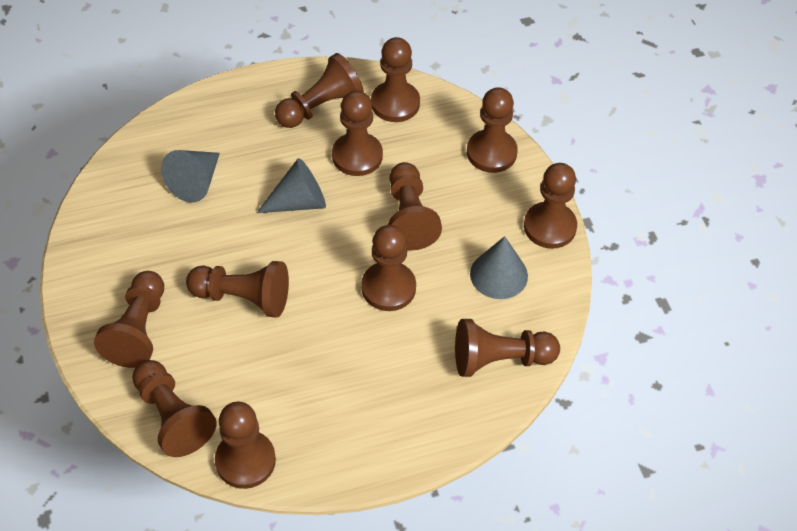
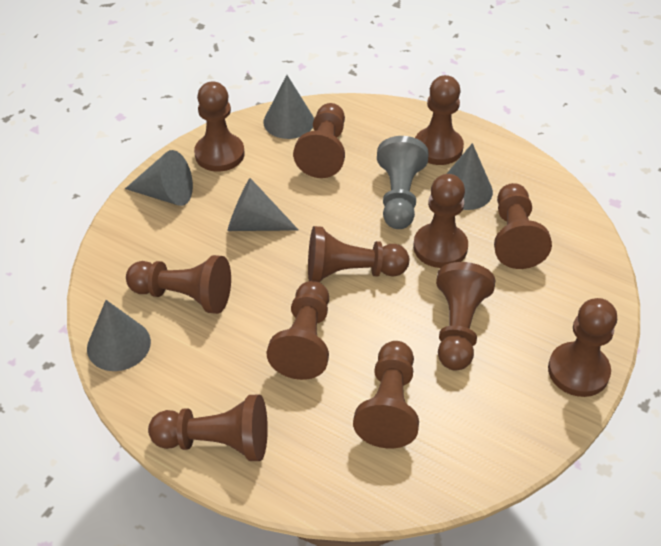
grey cone: [161,150,220,202] [256,158,326,213] [470,236,528,299] = 3 -> [87,300,151,371] [125,150,193,206] [228,178,299,231] [263,75,314,139] [447,143,493,210] = 5
grey pawn: none = 0 -> [377,136,429,229] = 1

